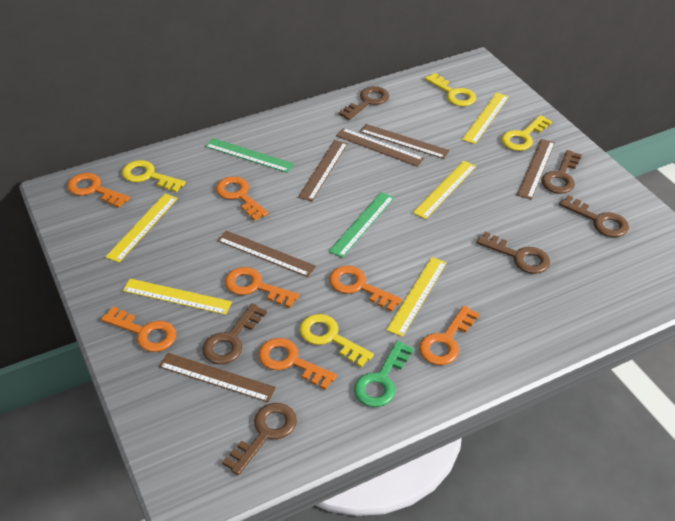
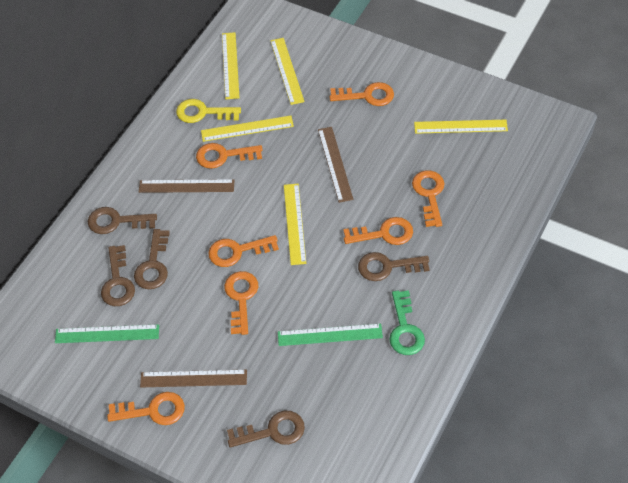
brown key: [202,303,267,364] [222,403,297,475] [338,86,389,120] [477,232,550,274] [541,150,582,194] [559,195,629,237] = 6 -> [88,207,157,234] [101,245,135,306] [134,229,170,289] [227,411,305,448] [358,252,430,281] = 5
brown ruler: [159,353,276,402] [217,230,316,277] [298,140,348,201] [336,128,424,167] [359,124,450,159] [517,139,555,200] = 6 -> [139,179,235,193] [140,370,247,387] [318,127,353,203] = 3
yellow key: [122,160,186,192] [299,314,374,367] [425,73,476,106] [501,115,552,151] = 4 -> [176,99,241,123] = 1

